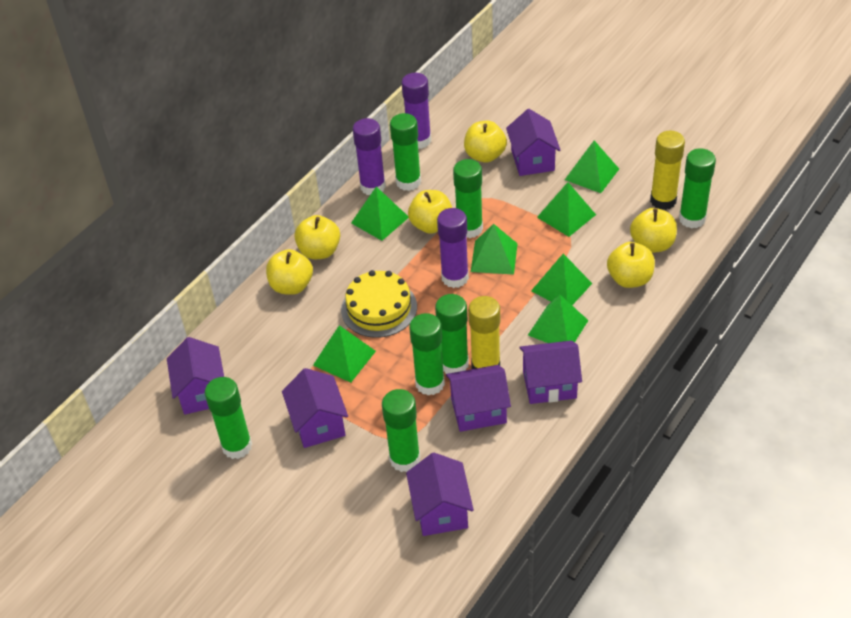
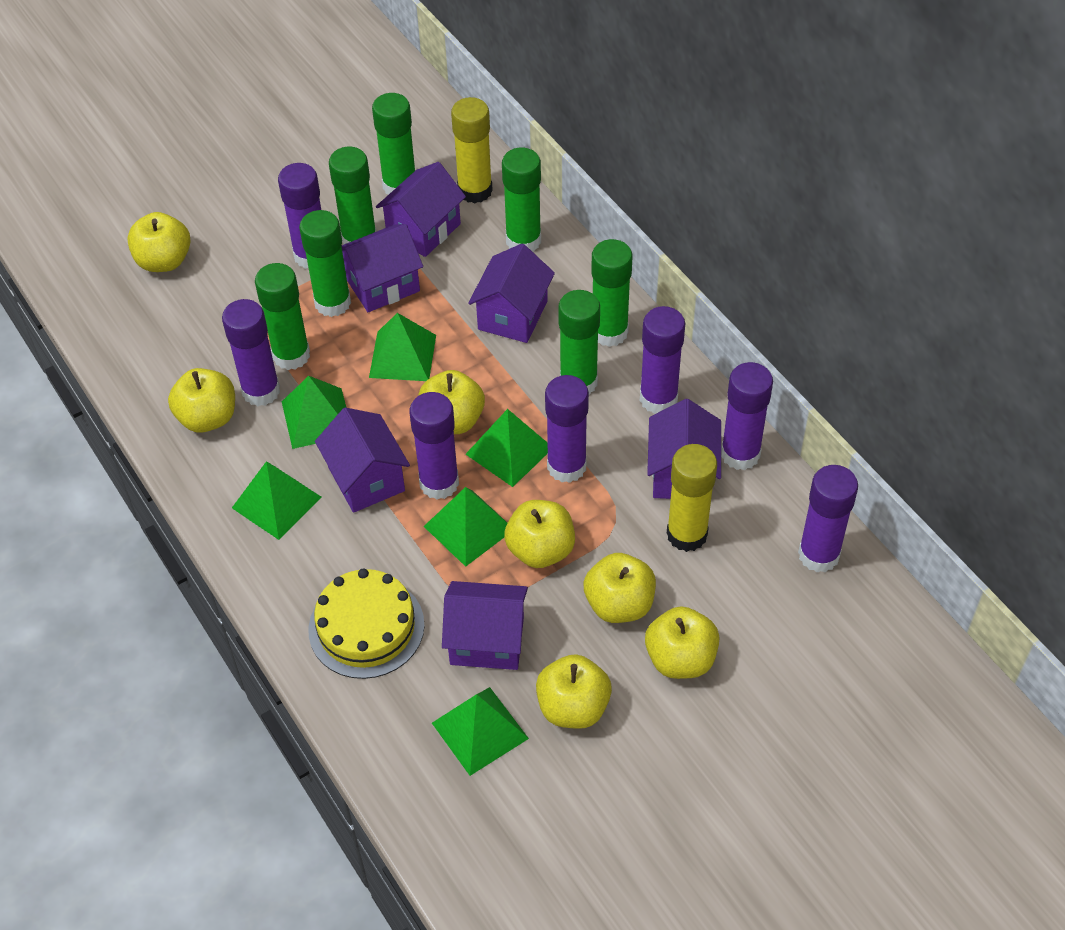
green pyramid: [313,325,376,383] [351,187,409,241] [471,224,518,275] [528,294,589,343] [531,254,592,305] [537,182,596,237] [565,141,619,193] = 7 -> [232,461,322,540] [282,376,346,449] [369,313,436,381] [424,487,507,567] [432,687,529,776] [466,409,548,487] = 6
purple glue stick: [353,118,386,195] [401,73,431,149] [437,208,469,288] = 3 -> [222,299,280,406] [278,163,321,269] [410,392,459,499] [545,375,589,483] [640,306,685,414] [721,362,773,470] [798,465,858,572] = 7
yellow apple: [266,249,313,295] [294,215,340,259] [408,190,452,234] [464,121,507,163] [607,242,655,288] [630,208,677,253] = 6 -> [127,212,191,272] [168,368,235,433] [418,370,485,434] [504,500,575,568] [536,654,612,729] [584,553,656,623] [645,606,719,679] = 7

